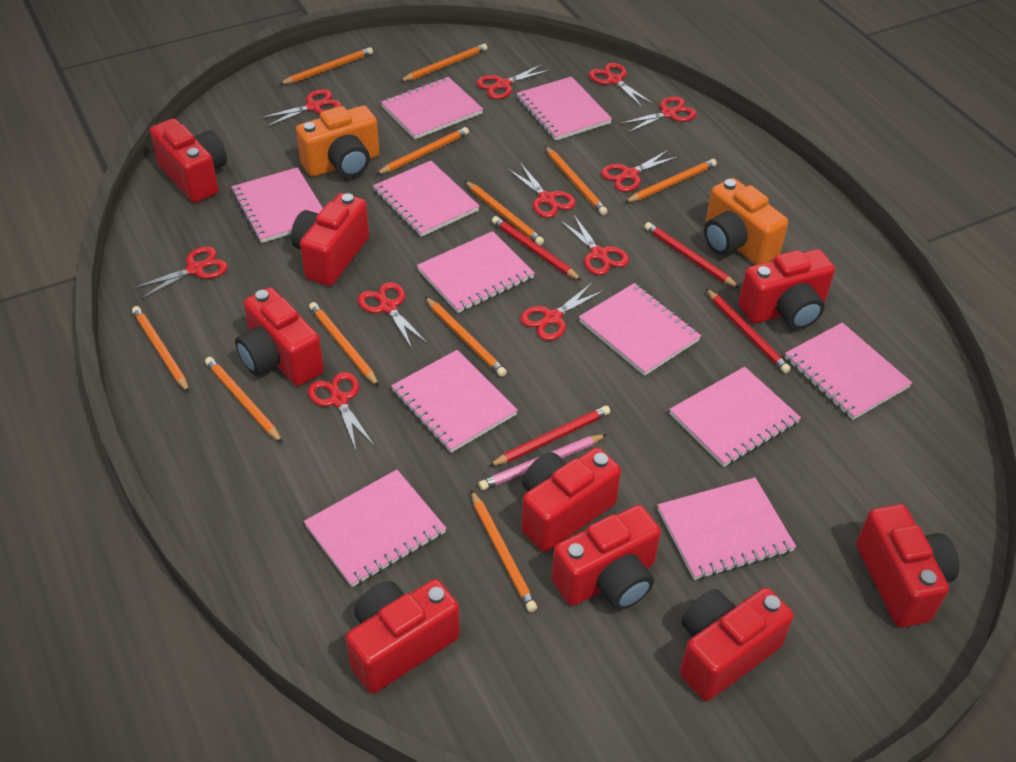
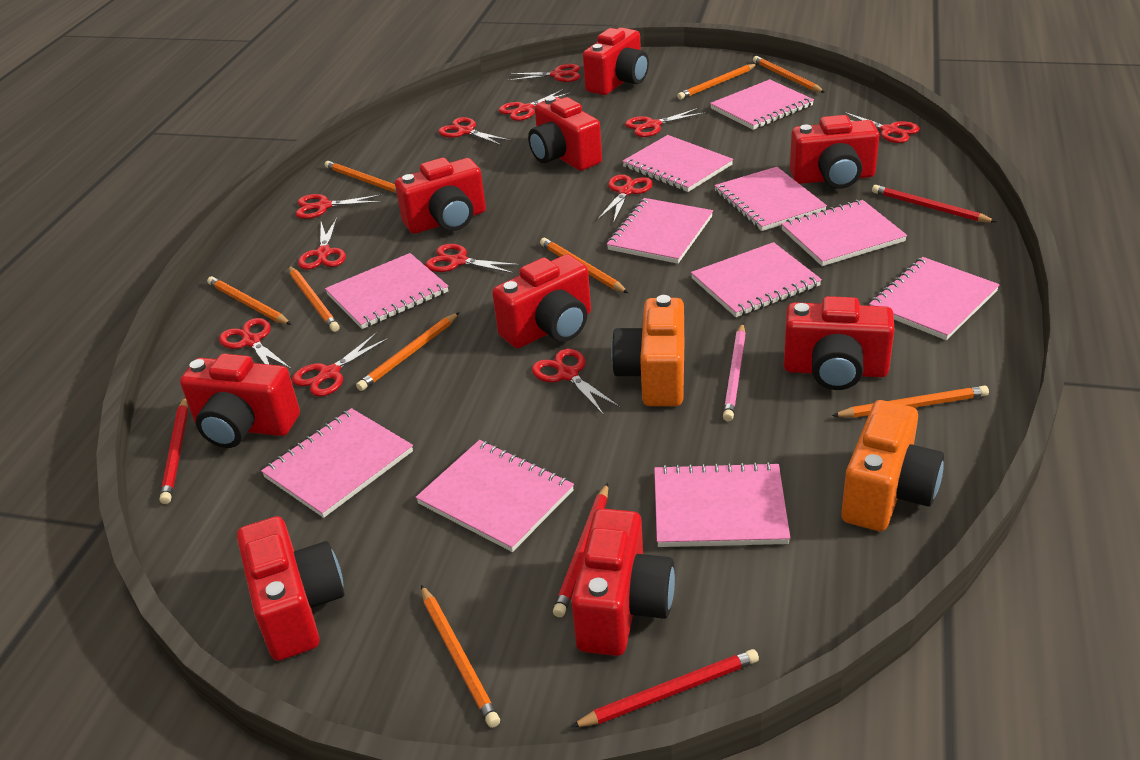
orange pencil: [132,306,189,392] [205,357,283,443] [279,47,373,85] [309,302,379,386] [376,127,469,174] [399,44,487,82] [425,297,507,377] [465,181,544,245] [471,490,537,612] [545,146,608,215] [624,159,717,203] = 11 -> [207,276,291,325] [289,266,340,332] [325,161,397,193] [356,312,459,391] [421,585,500,728] [540,238,628,293] [677,64,757,100] [753,56,825,93] [832,385,989,418] = 9
red scissors: [133,246,228,299] [260,89,341,127] [308,372,374,450] [358,282,428,348] [476,64,551,99] [508,163,576,218] [520,283,604,341] [560,214,629,275] [589,63,654,107] [601,149,679,192] [619,96,697,133] = 11 -> [219,318,291,369] [292,332,389,396] [295,194,383,219] [298,218,346,270] [425,244,521,274] [438,117,512,146] [499,89,572,121] [507,64,580,82] [532,349,621,415] [598,175,653,223] [625,108,705,137] [843,112,920,143] = 12

